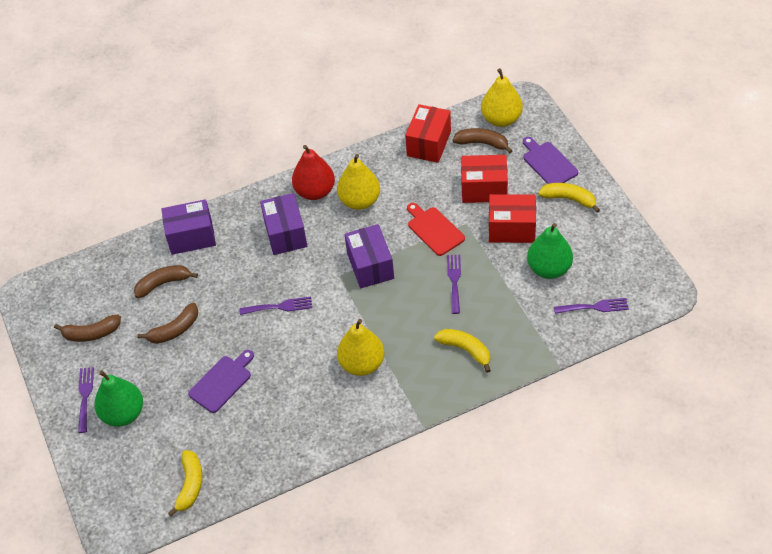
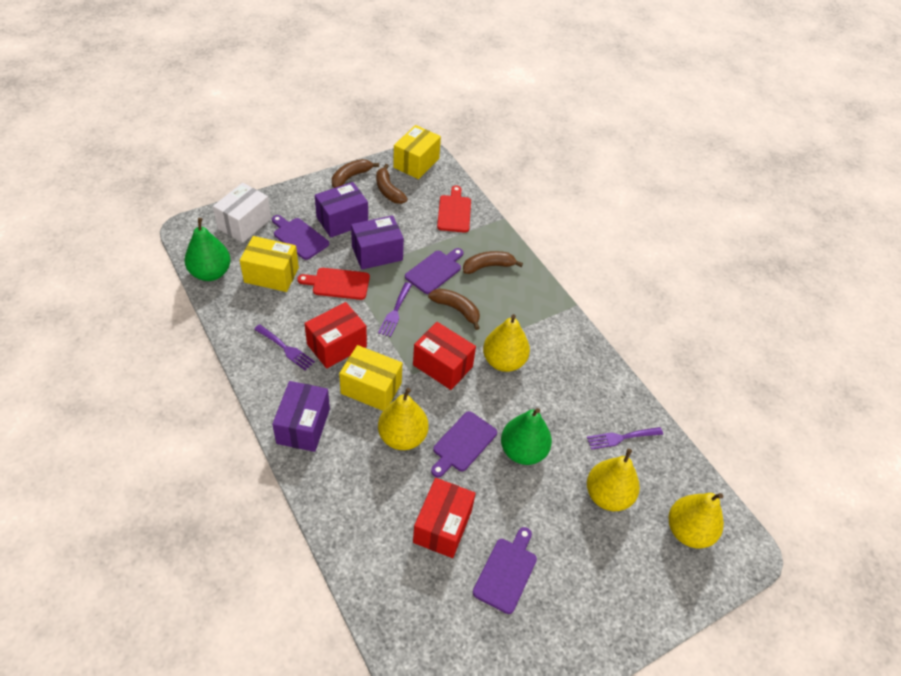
purple cutting board: [188,350,254,413] [523,137,578,184] = 2 -> [272,215,329,260] [405,248,464,294] [431,411,497,478] [473,527,537,614] = 4
purple fork: [78,367,94,433] [239,297,312,315] [447,255,461,314] [554,298,629,314] = 4 -> [254,324,315,371] [378,282,412,337] [587,427,663,450] = 3
red cutting board: [407,203,465,256] = 1 -> [297,268,370,300] [437,186,471,233] = 2
red pear: [292,145,335,200] = 1 -> none = 0
white box: none = 0 -> [213,183,271,243] = 1
yellow banana: [168,450,202,517] [434,329,491,373] [538,183,600,213] = 3 -> none = 0
yellow box: none = 0 -> [240,236,299,292] [339,345,402,411] [393,125,441,179] = 3
yellow pear: [337,154,380,210] [337,319,384,376] [481,68,523,127] = 3 -> [378,388,429,450] [483,314,530,372] [587,449,640,511] [668,493,724,548] = 4

